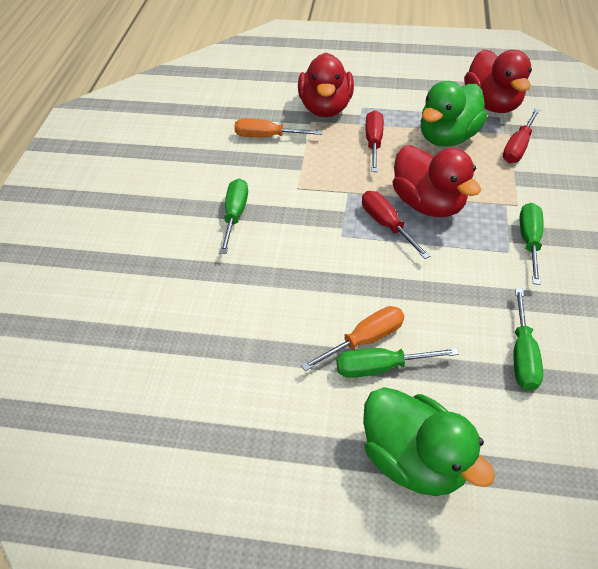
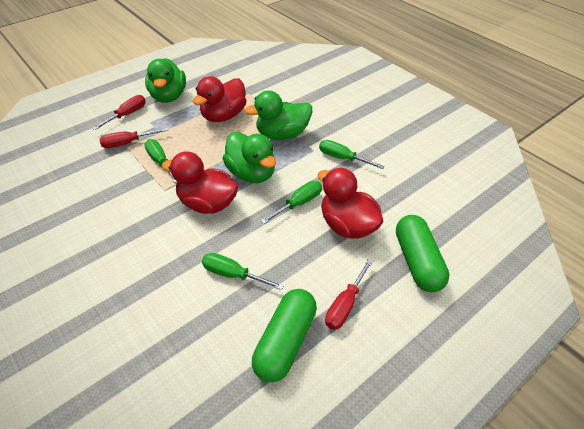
green capsule: none = 0 -> [252,289,317,382] [396,215,449,292] = 2
green duck: [363,387,495,496] [421,81,487,147] = 2 -> [145,58,186,103] [222,132,276,183] [244,90,312,140] = 3
orange screwdriver: [234,118,323,138] [301,306,404,371] = 2 -> none = 0

